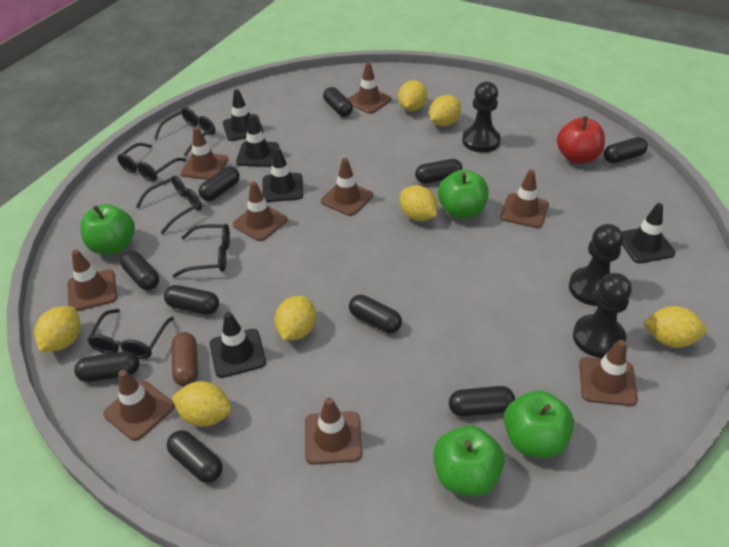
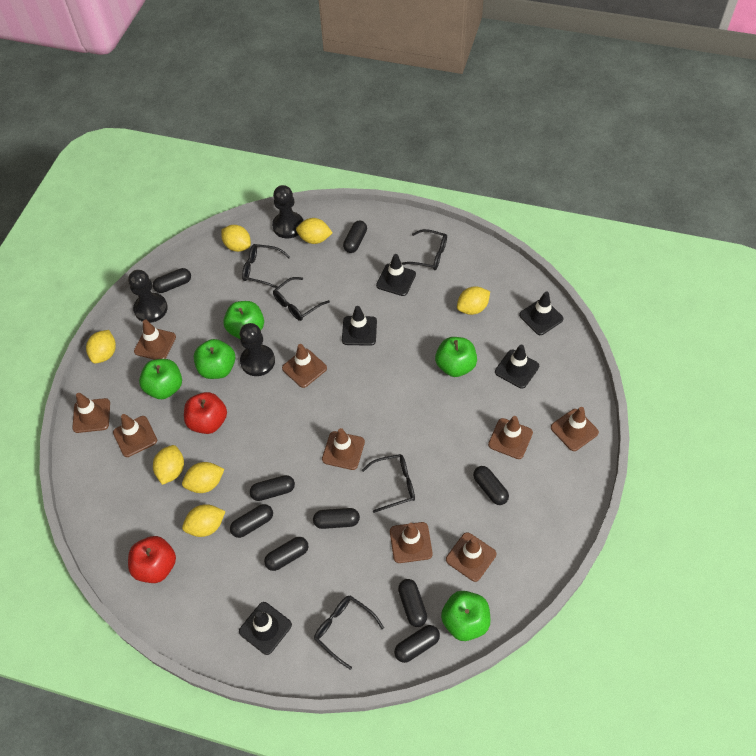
black capsule: [74,351,140,382] [120,250,159,290] [164,285,219,315] [167,430,223,483] [199,167,240,201] [323,87,353,117] [349,295,402,333] [415,159,462,184] [449,386,515,417] [604,137,648,163] = 10 -> [153,268,191,293] [230,504,273,538] [250,475,295,501] [264,537,308,571] [313,508,360,529] [343,221,367,253] [394,625,440,663] [398,579,427,627] [473,466,509,505] = 9
brown capsule: [171,332,198,386] = 1 -> none = 0
green apple: [80,204,135,254] [433,425,505,496] [438,169,489,219] [504,390,574,458] = 4 -> [139,359,182,399] [194,339,235,379] [223,301,264,339] [435,337,477,377] [441,591,490,641] = 5
red apple: [557,116,605,164] = 1 -> [128,536,176,583] [184,392,227,434] = 2

